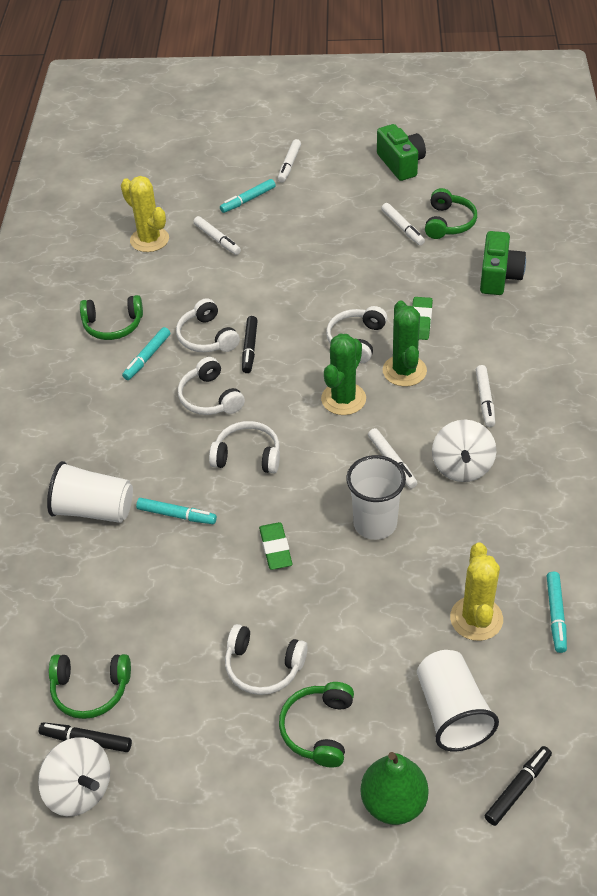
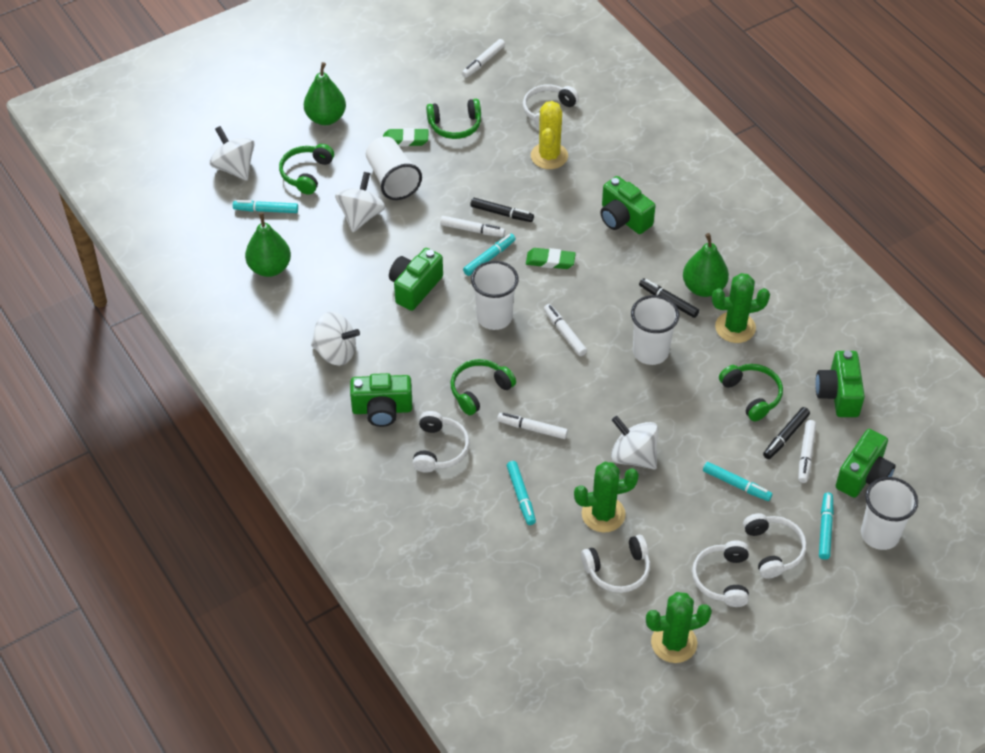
green cactus: [321,334,366,415] [383,300,427,387] = 2 -> [574,462,639,533] [646,592,712,663] [712,273,770,343] = 3
green camera: [377,124,426,181] [480,231,526,295] = 2 -> [350,373,412,427] [389,248,443,311] [600,176,655,234] [815,350,865,417] [836,429,896,498] = 5
green pear: [360,752,429,825] = 1 -> [245,212,291,277] [304,62,346,125] [683,233,729,297] = 3
turquoise marker: [122,327,170,380] [136,498,217,524] [220,179,276,213] [547,572,567,653] = 4 -> [233,200,298,213] [463,234,516,276] [507,461,536,525] [703,462,772,501] [819,493,834,560] = 5
white cup: [47,461,133,523] [346,455,406,540] [417,650,499,751] = 3 -> [366,137,422,200] [471,261,519,330] [631,295,679,365] [861,477,918,550] = 4
white spinning top: [38,737,110,816] [432,420,496,482] = 2 -> [209,126,255,181] [311,312,360,366] [335,172,385,232] [611,416,658,469] = 4
yellow cactus: [121,176,169,252] [450,542,503,641] = 2 -> [531,101,568,169] = 1

